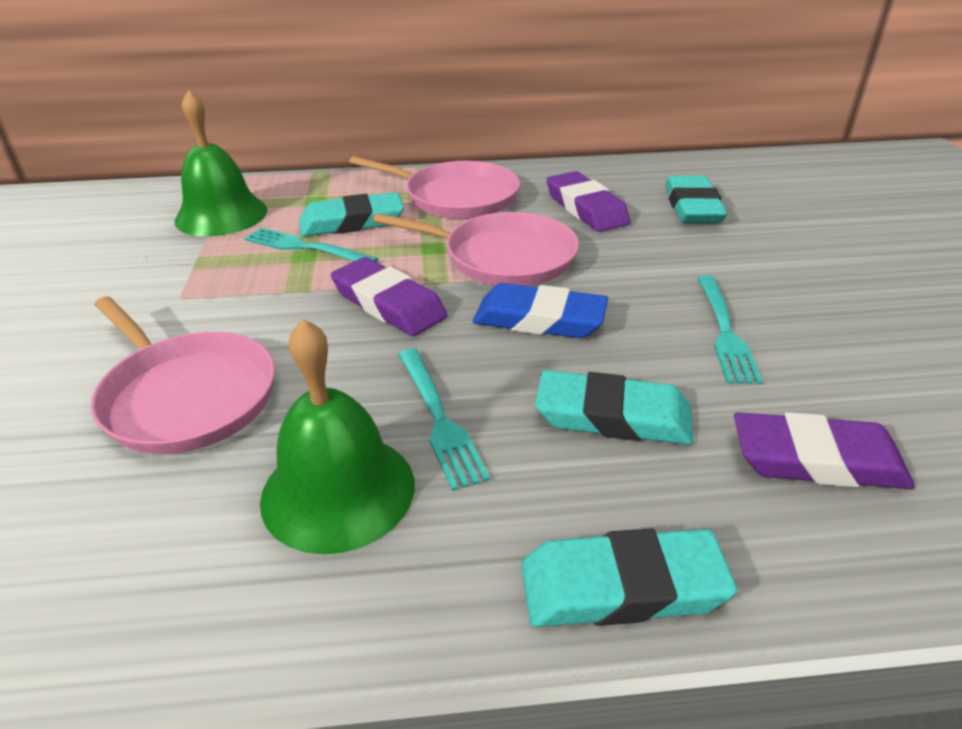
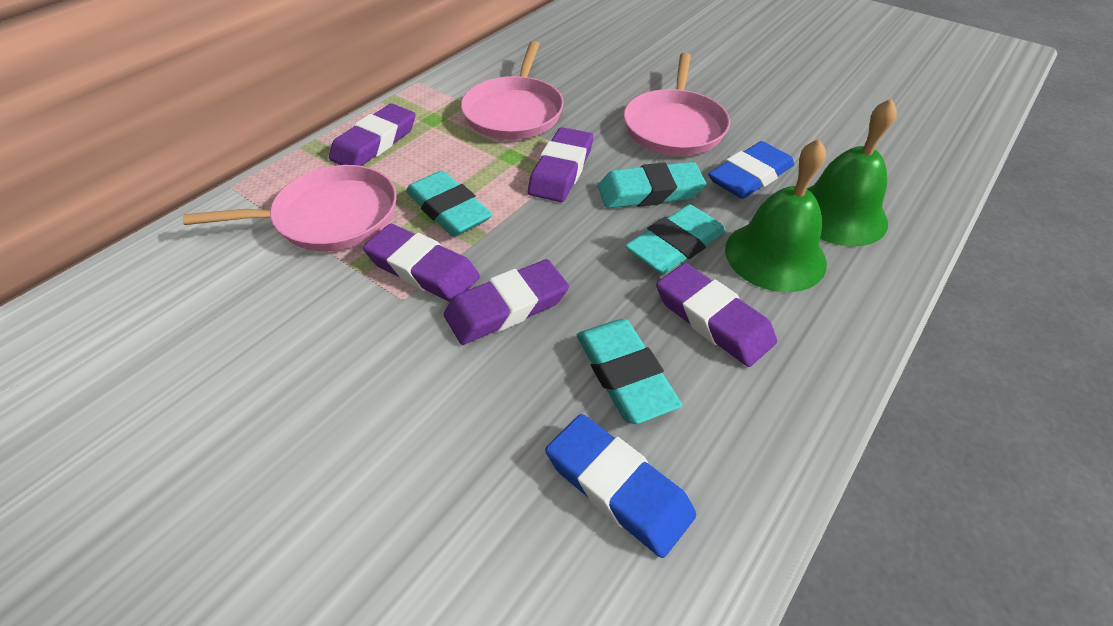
blue eraser: [473,283,608,338] = 1 -> [545,414,696,558] [708,141,794,199] = 2
purple eraser: [331,257,448,337] [547,171,631,232] [734,412,915,489] = 3 -> [329,104,416,166] [363,224,480,302] [444,259,569,345] [528,127,593,202] [656,263,777,367] = 5
turquoise fork: [244,228,378,262] [398,348,490,491] [698,275,763,384] = 3 -> none = 0

